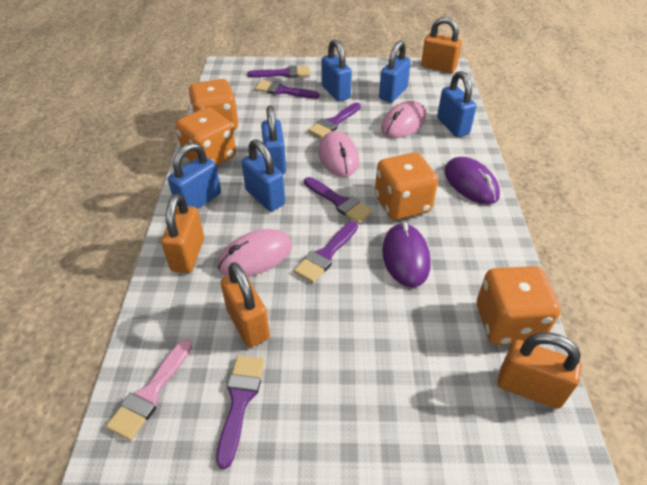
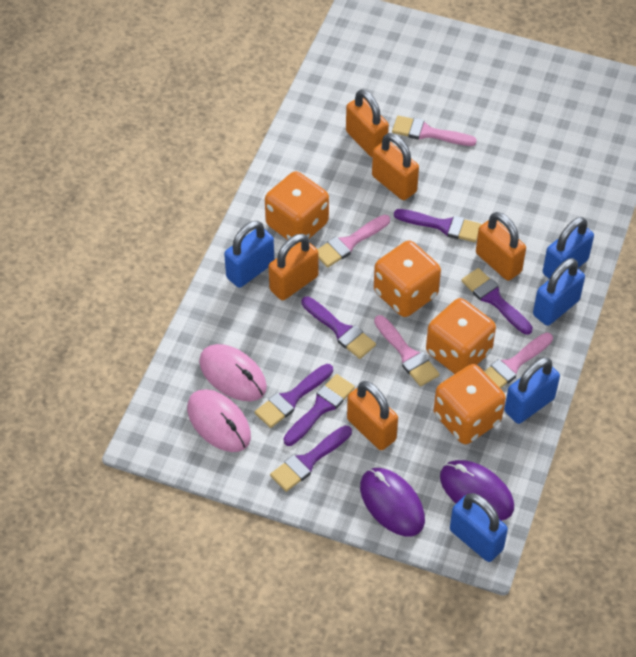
blue padlock: [168,143,221,209] [241,139,285,211] [261,106,286,174] [322,39,352,101] [379,40,411,102] [437,71,477,137] = 6 -> [224,221,274,288] [450,493,508,562] [504,357,560,424] [533,258,585,326] [543,217,594,279] = 5
orange padlock: [161,193,204,273] [221,262,270,347] [421,17,462,73] [497,332,581,409] = 4 -> [269,234,318,300] [346,89,389,158] [347,381,398,450] [372,133,419,200] [476,212,526,281] = 5
pink brush: [106,339,192,441] = 1 -> [317,215,390,268] [374,315,440,387] [392,116,477,146] [484,333,553,389] = 4
pink mouse: [218,229,292,277] [319,131,359,177] [381,101,426,138] = 3 -> [187,389,251,452] [199,344,267,401] = 2

